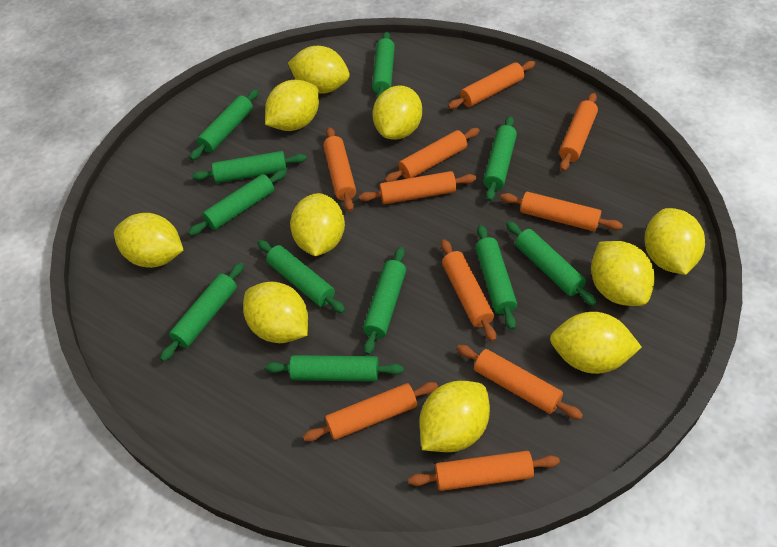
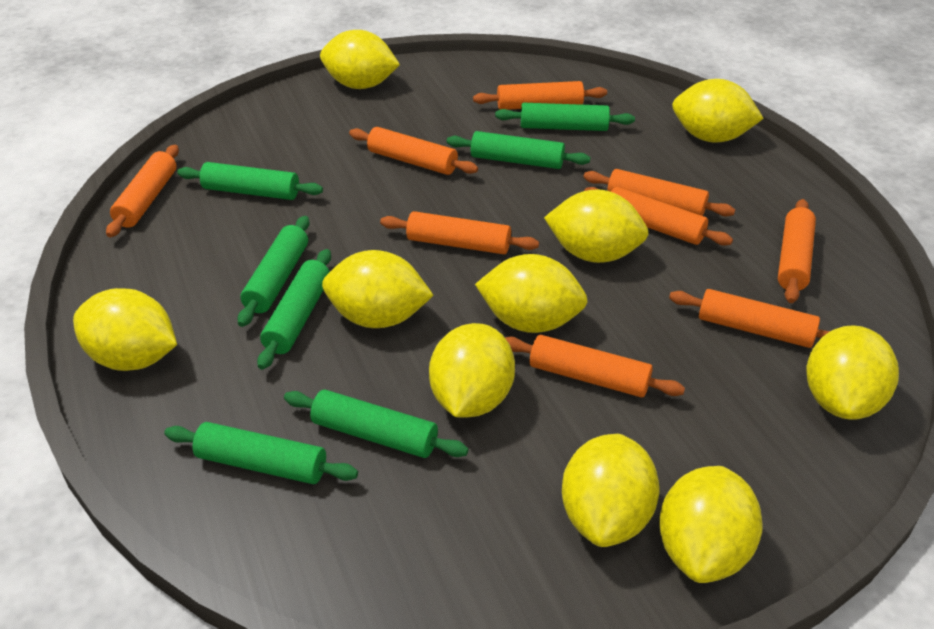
green rolling pin: [160,262,244,362] [188,169,287,236] [190,89,259,160] [192,151,307,183] [258,240,345,313] [265,355,404,382] [363,247,406,355] [372,32,395,99] [475,225,517,330] [483,116,517,201] [506,221,597,306] = 11 -> [164,422,358,484] [177,162,323,200] [237,216,310,327] [257,249,331,370] [284,390,468,458] [447,131,590,169] [495,103,635,131] = 7
orange rolling pin: [303,382,438,442] [323,127,356,212] [359,171,476,204] [385,128,480,182] [408,451,560,491] [441,239,496,342] [448,61,535,109] [457,345,583,420] [501,192,623,231] [559,93,598,171] = 10 -> [106,145,179,237] [349,127,478,175] [380,211,539,254] [473,81,607,110] [505,335,685,398] [583,169,735,217] [584,187,733,246] [669,289,830,348] [778,199,816,303] = 9

